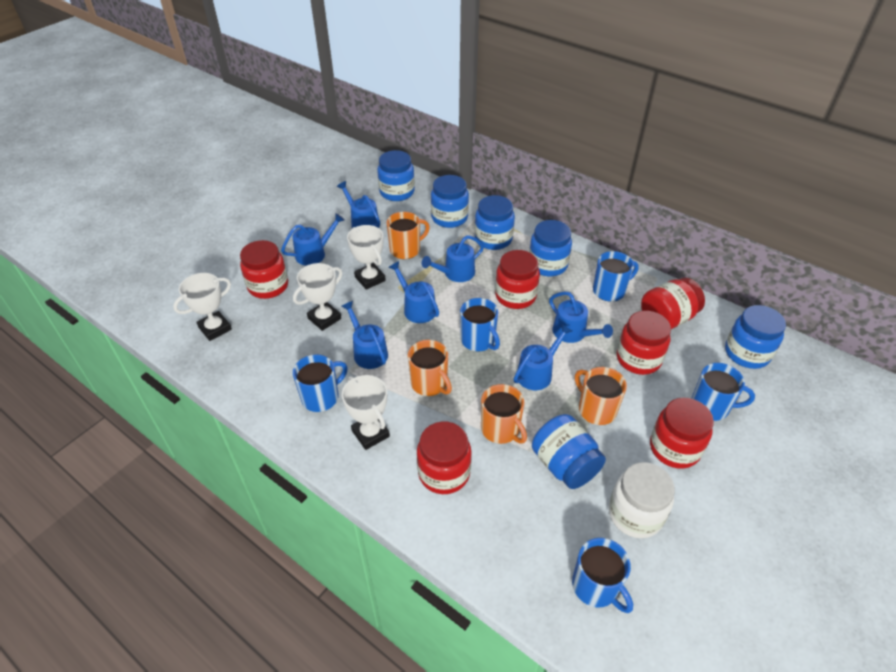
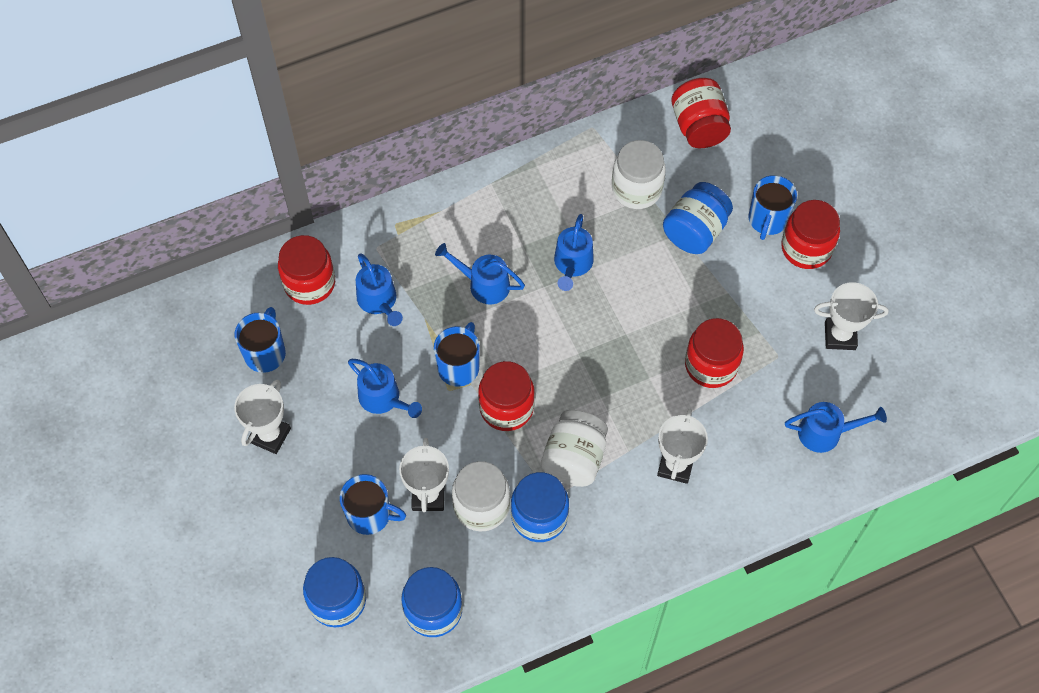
blue jar: [377,150,415,201] [431,175,469,228] [475,195,515,250] [529,220,572,276] [532,414,606,489] [725,305,786,369] = 6 -> [303,557,366,627] [401,567,463,637] [511,472,569,542] [663,182,733,254] = 4
blue mug: [293,354,348,412] [460,298,500,351] [572,538,633,613] [593,251,639,302] [691,363,755,421] = 5 -> [235,307,286,373] [340,474,406,535] [434,322,480,387] [748,175,797,240] = 4
blue watering can: [281,213,344,266] [337,181,380,228] [341,301,388,369] [389,261,439,323] [422,235,484,282] [514,324,572,390] [549,291,613,343] = 7 -> [348,359,422,418] [356,253,403,326] [435,243,525,304] [554,214,594,291] [785,402,887,453] = 5
orange mug: [387,212,430,259] [408,340,452,396] [481,384,527,444] [575,367,627,425] = 4 -> none = 0
red jar: [240,240,288,299] [417,422,472,494] [495,250,540,309] [617,311,671,375] [641,277,705,329] [650,398,714,469] = 6 -> [278,235,335,305] [478,361,535,431] [671,78,731,148] [685,318,744,388] [781,200,840,269] = 5
white jar: [609,462,675,538] = 1 -> [452,461,510,532] [541,410,608,487] [612,140,666,209] = 3

